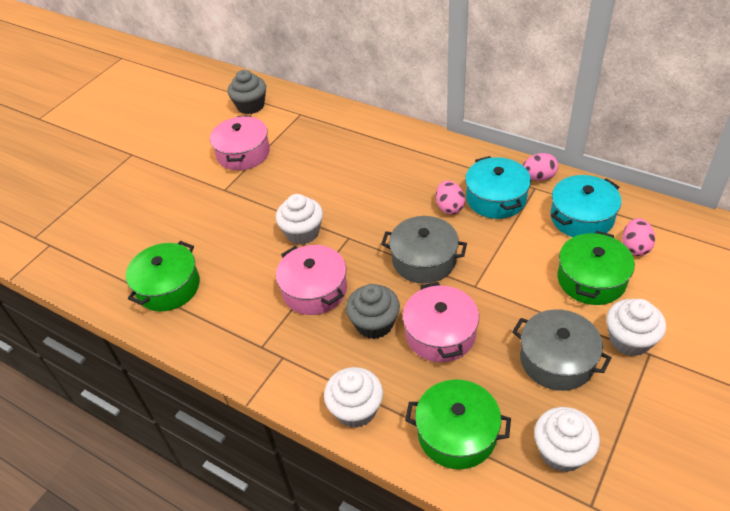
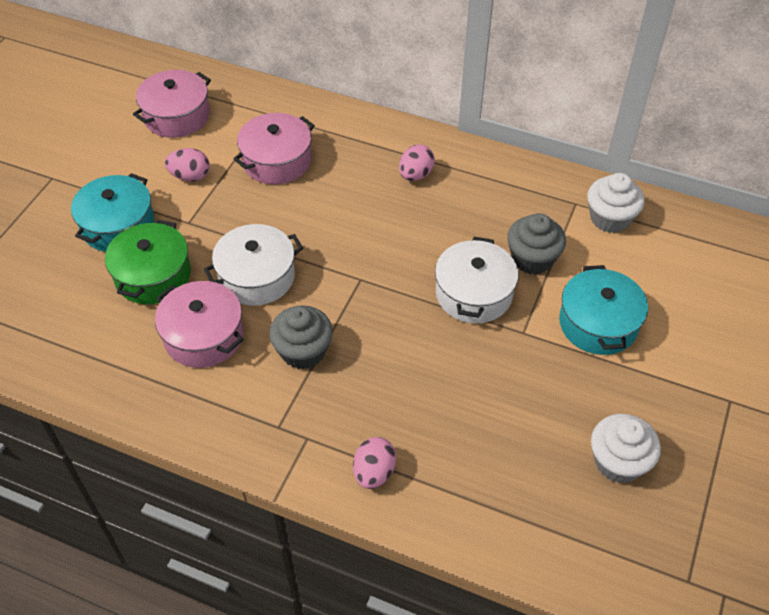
green pot: [126,241,200,312] [405,379,511,469] [557,231,635,305] = 3 -> [105,220,191,304] = 1
grey pot: [381,216,467,284] [512,309,611,391] = 2 -> none = 0
white cupcake: [276,194,323,245] [324,367,383,428] [534,407,600,472] [606,299,666,356] = 4 -> [587,173,645,233] [591,414,661,483] = 2
white pot: none = 0 -> [204,224,303,306] [435,237,519,324] = 2

